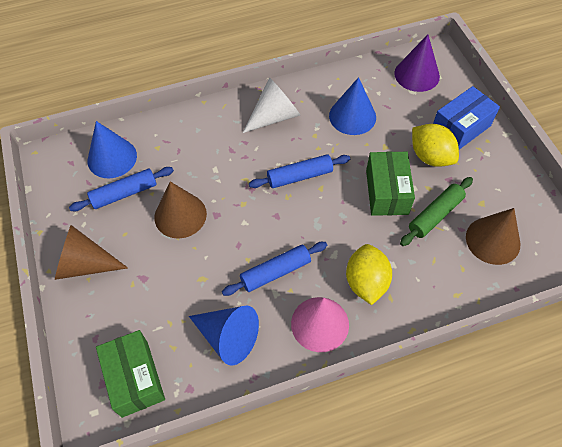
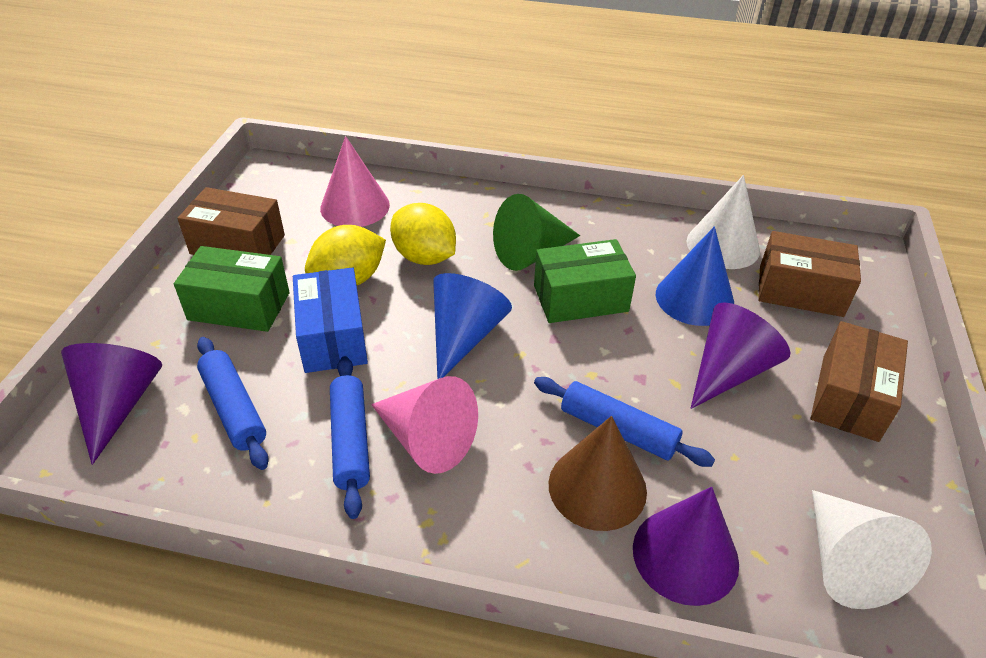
blue cone: [88,121,137,178] [189,305,259,366] [329,77,376,135] = 3 -> [433,273,512,379] [656,226,734,326] = 2
brown box: none = 0 -> [177,187,285,255] [758,231,861,317] [811,321,908,442] = 3
brown cone: [55,225,128,280] [154,182,207,238] [466,208,520,265] = 3 -> [549,416,647,531] = 1
green cone: none = 0 -> [493,194,580,271] = 1
green rolling pin: [400,177,473,246] = 1 -> none = 0
pink cone: [291,297,349,352] = 1 -> [320,136,390,227] [371,376,478,474] = 2
purple cone: [394,34,440,92] = 1 -> [61,343,162,465] [633,487,739,606] [691,302,790,409] = 3
white cone: [243,78,300,133] = 1 -> [687,175,760,269] [812,490,932,609] = 2

